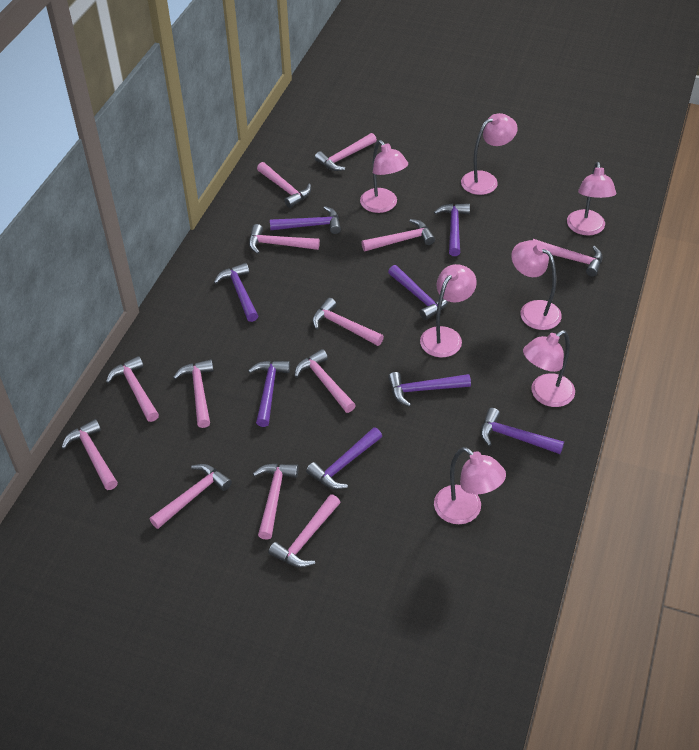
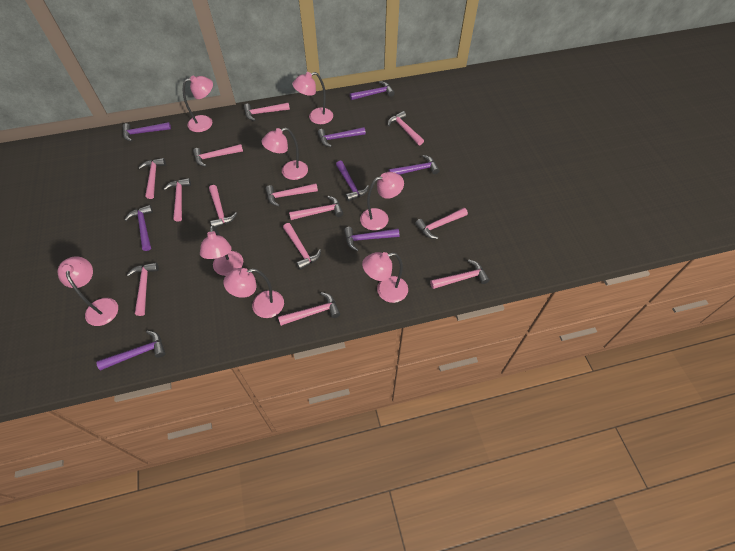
pink lamp: [360,140,408,213] [420,264,477,358] [434,447,506,524] [461,113,518,195] [511,240,562,330] [523,330,575,407] [567,162,616,236] = 7 -> [58,256,118,326] [183,76,213,132] [200,225,243,276] [223,268,284,318] [262,128,308,180] [292,72,333,124] [360,172,404,231] [362,252,408,303] = 8

